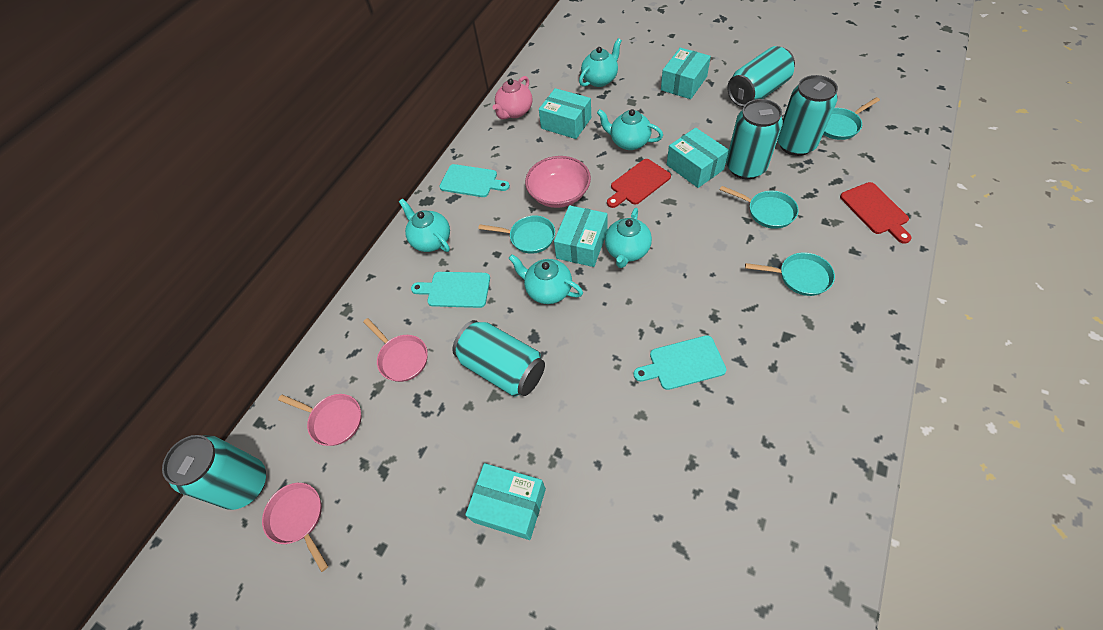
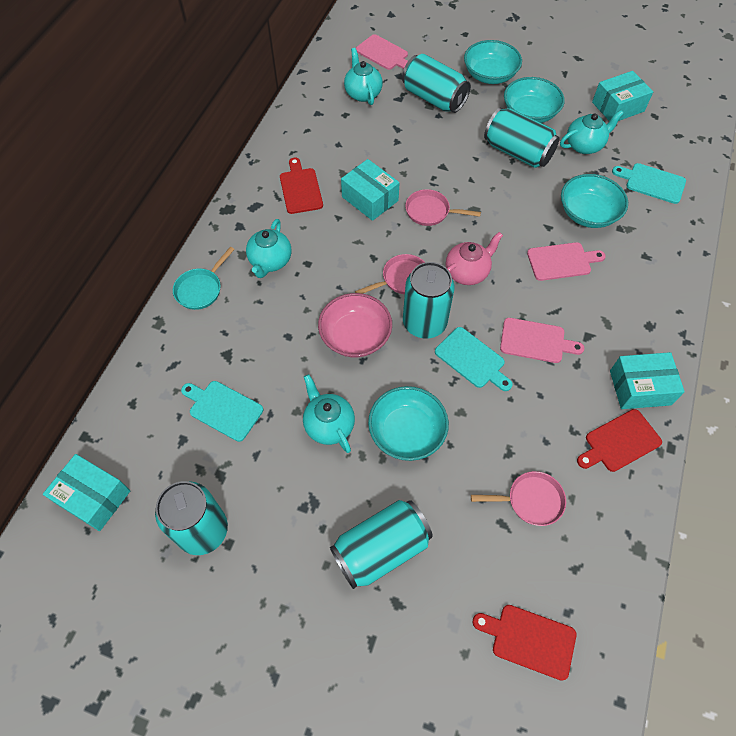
pink cutting board: none = 0 -> [356,34,408,70] [500,318,584,363] [527,242,606,281] = 3
red cutting board: [607,159,671,208] [840,182,912,244] = 2 -> [280,158,323,214] [473,605,576,681] [577,409,662,472] = 3
turquoise bowl: none = 0 -> [368,386,449,461] [464,40,522,84] [504,77,565,123] [561,174,628,228] = 4
turquoise box: [465,463,546,540] [539,88,591,139] [554,205,607,267] [661,48,711,99] [667,128,729,188] = 5 -> [43,454,130,531] [341,159,400,221] [592,71,653,121] [610,352,685,409] = 4
turquoise pan: [478,215,555,254] [720,186,799,229] [745,252,835,296] [823,97,880,140] = 4 -> [173,247,235,310] = 1
turquoise teapot: [399,199,450,252] [508,254,583,304] [579,38,622,87] [597,109,663,150] [605,208,652,268] = 5 -> [246,219,292,278] [303,374,355,453] [344,48,383,105] [560,110,624,154] = 4

